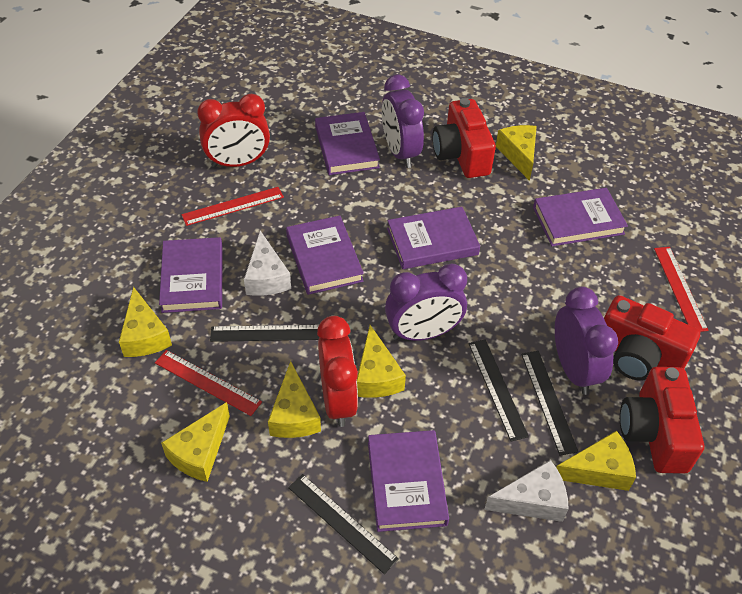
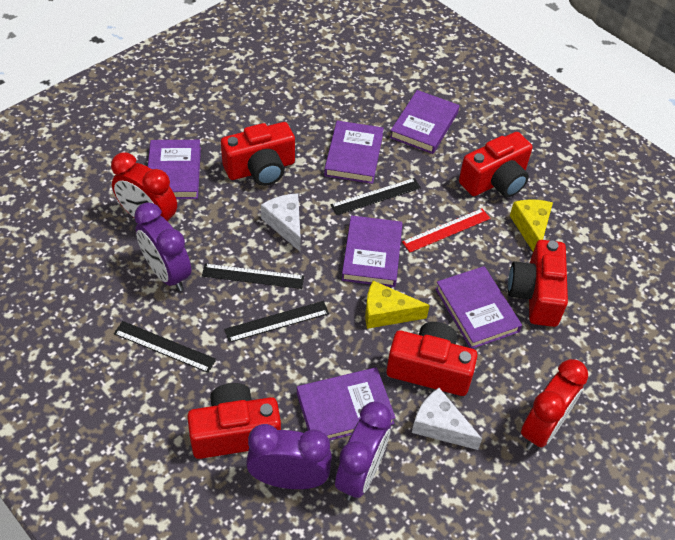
red camera: [432,98,496,178] [604,295,700,381] [620,367,704,474] = 3 -> [187,383,281,459] [221,122,295,186] [386,322,477,396] [459,132,532,198] [508,240,568,327] = 5
red ruler: [155,350,262,416] [181,187,284,226] [654,247,708,332] = 3 -> [402,209,490,252] = 1
yellow cheese: [119,287,172,357] [161,402,230,482] [268,361,321,438] [357,325,406,398] [496,125,537,181] [556,431,636,491] = 6 -> [365,281,430,329] [510,200,553,251] = 2

